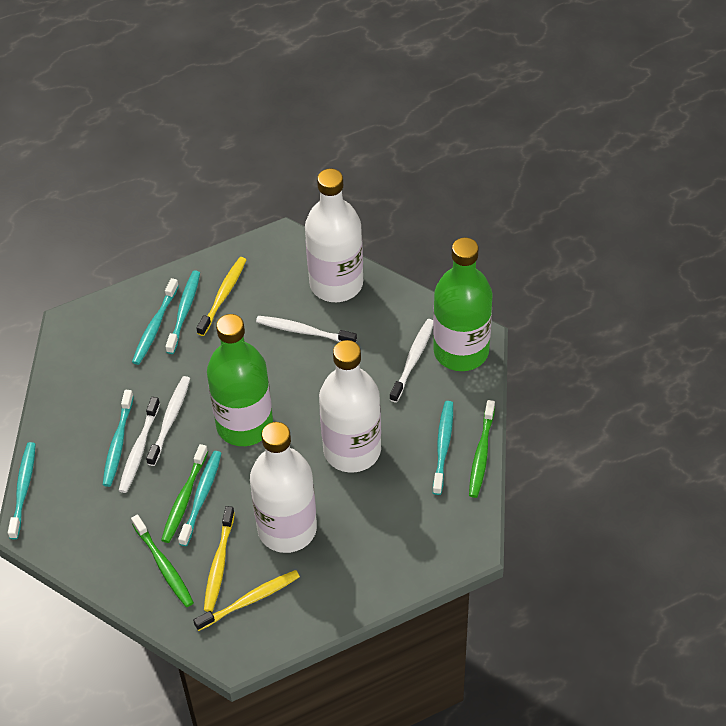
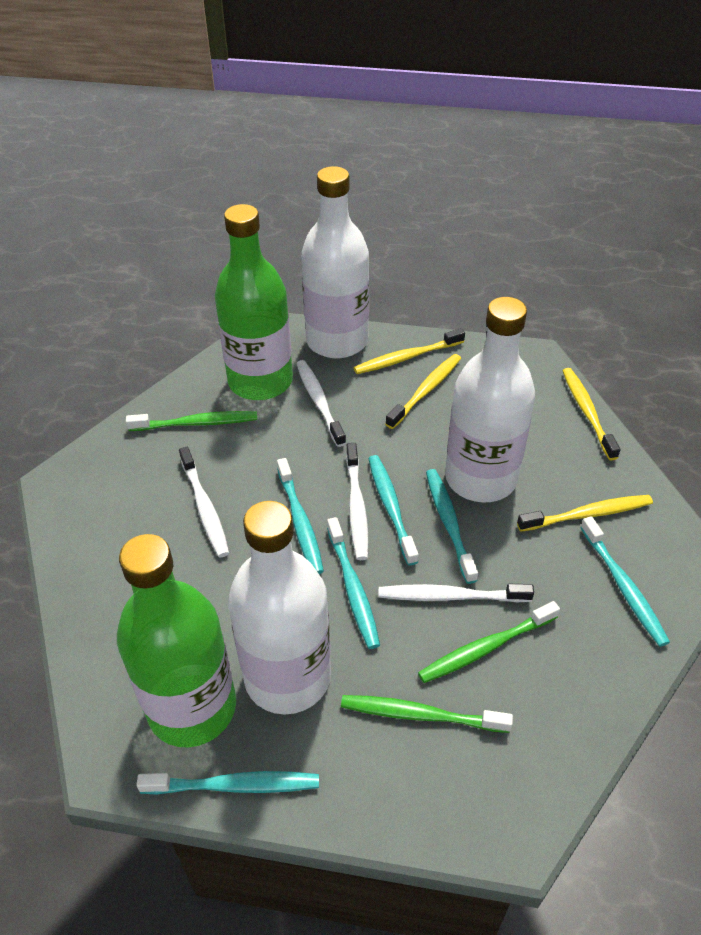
yellow toothbrush: [193,570,300,631] [197,257,246,336] [204,506,235,612] = 3 -> [354,328,465,374] [386,354,461,429] [517,495,653,532] [562,368,621,460] = 4

